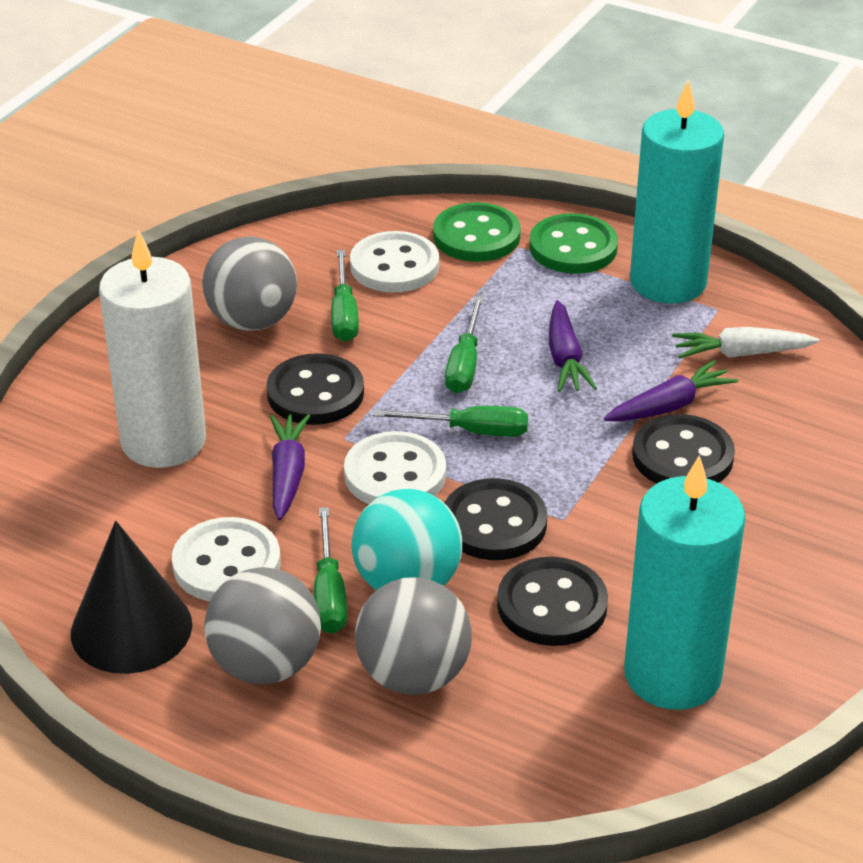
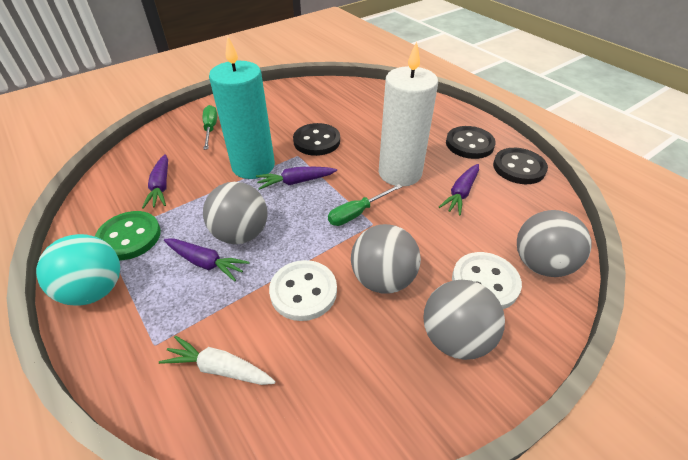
black button: [267,353,364,425] [444,478,547,560] [497,557,608,646] [632,414,735,484] = 4 -> [293,123,340,156] [446,126,496,159] [493,148,548,184] = 3
black cone: [71,521,192,674] = 1 -> none = 0
green button: [433,202,521,262] [529,213,618,274] = 2 -> [95,211,161,260] = 1
green screwdriver: [314,507,347,634] [331,250,359,342] [372,406,528,437] [445,297,483,393] = 4 -> [203,105,217,150] [328,184,402,226] = 2
grey ball: [202,236,297,331] [204,567,321,684] [355,577,472,695] = 3 -> [203,182,268,244] [351,224,421,294] [423,279,505,360] [517,210,592,277] = 4
purple carrot: [270,414,310,520] [549,300,597,392] [604,360,738,421] = 3 -> [142,154,168,209] [164,238,250,282] [256,167,337,190] [439,164,479,216] = 4
turquoise candle: [624,455,746,710] [630,80,724,303] = 2 -> [209,36,275,179] = 1
white button: [172,517,280,601] [344,431,446,504] [350,231,439,292] = 3 -> [269,260,337,321] [452,252,522,309] = 2

